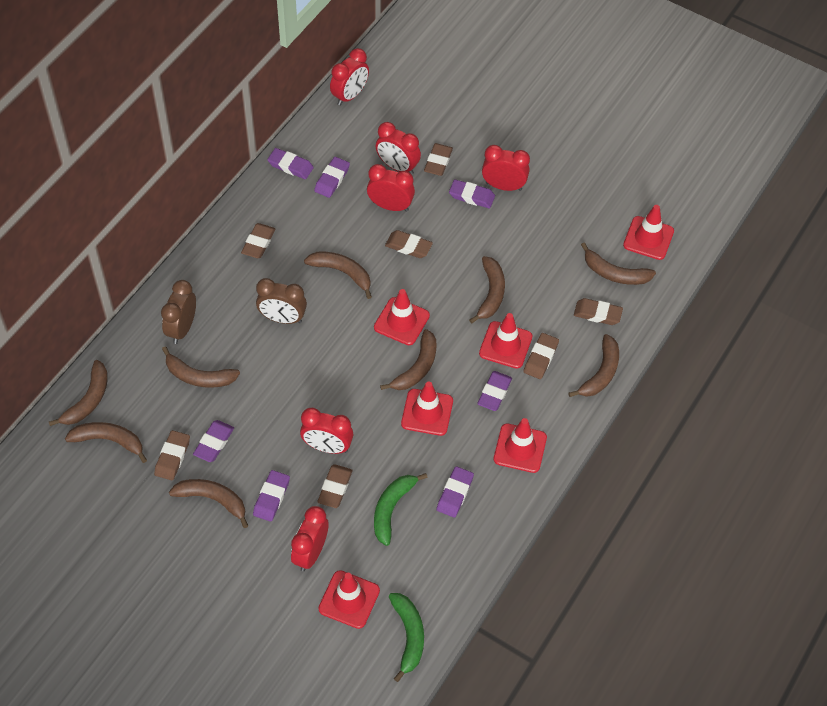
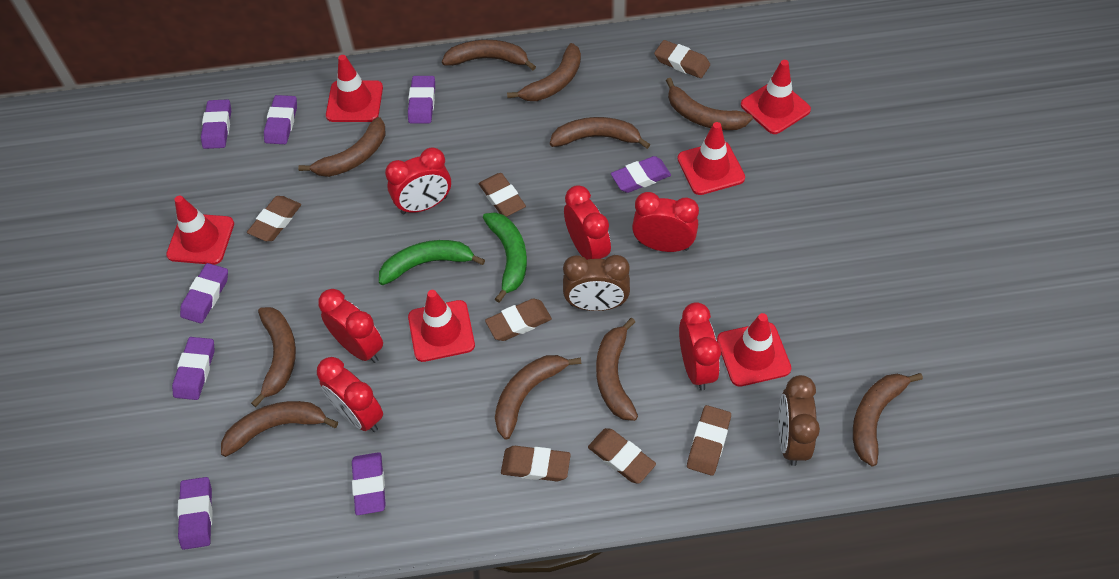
brown banana: [49,360,108,426] [65,422,147,463] [162,346,240,388] [169,479,248,528] [304,252,372,299] [380,329,436,390] [469,256,505,324] [568,334,619,397] [581,242,656,285] = 9 -> [221,401,338,457] [251,307,296,407] [298,117,385,177] [442,40,536,70] [495,355,581,440] [507,43,581,101] [550,117,650,149] [596,318,638,421] [666,78,753,130] [853,373,923,466] = 10
purple eraser: [193,420,234,462] [253,470,290,522] [267,148,314,179] [314,157,350,198] [437,466,474,518] [449,179,495,208] [477,371,512,411] = 7 -> [172,337,214,400] [177,477,213,550] [180,263,228,323] [201,99,231,149] [264,95,297,144] [352,452,386,515] [408,76,435,123] [611,156,671,193] = 8

